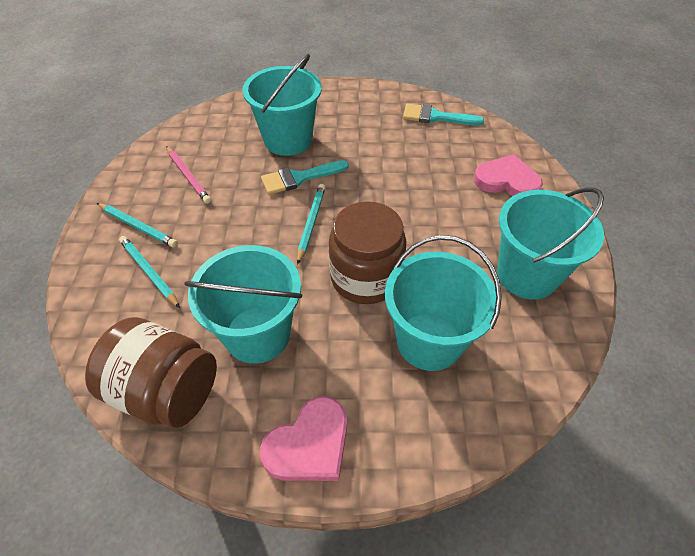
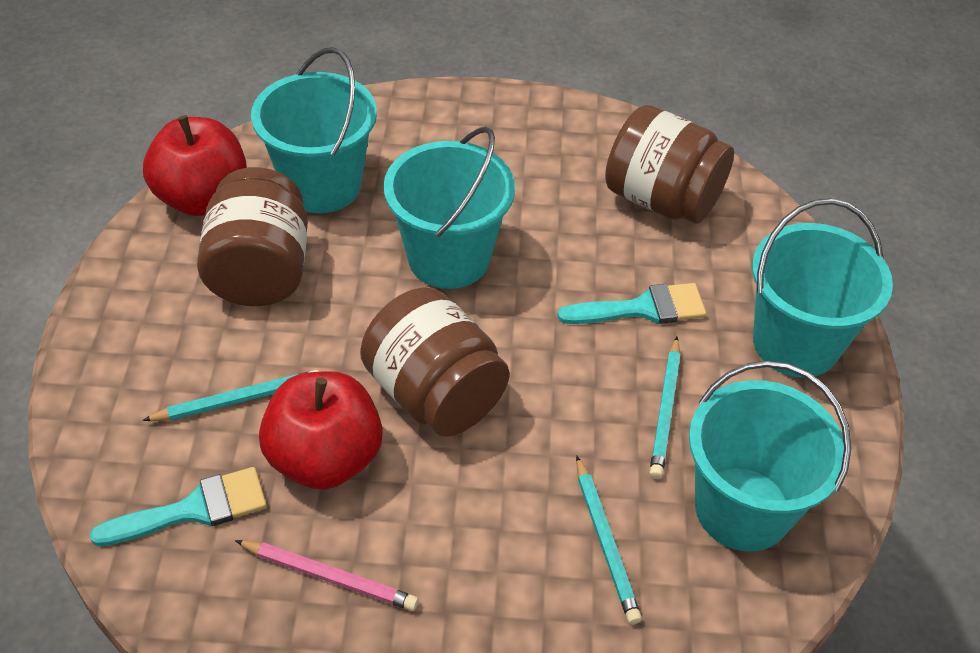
brown jar: [85,317,217,428] [329,201,406,304] = 2 -> [197,167,308,306] [360,287,510,437] [605,105,734,224] = 3
pink heart: [260,396,347,481] [474,154,543,196] = 2 -> none = 0
red apple: none = 0 -> [143,115,247,216] [259,371,383,490] = 2

